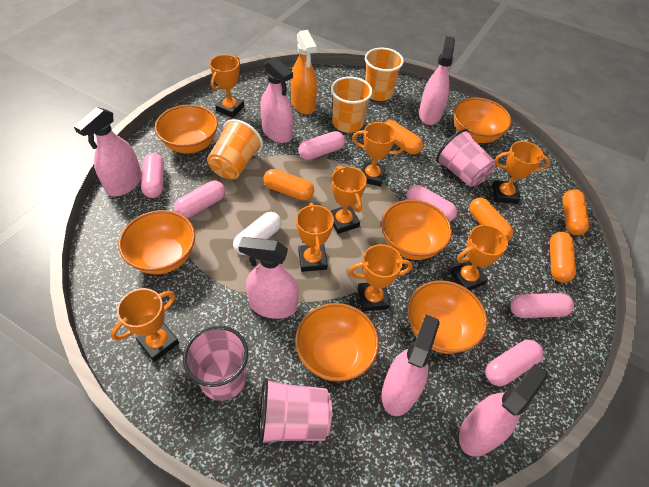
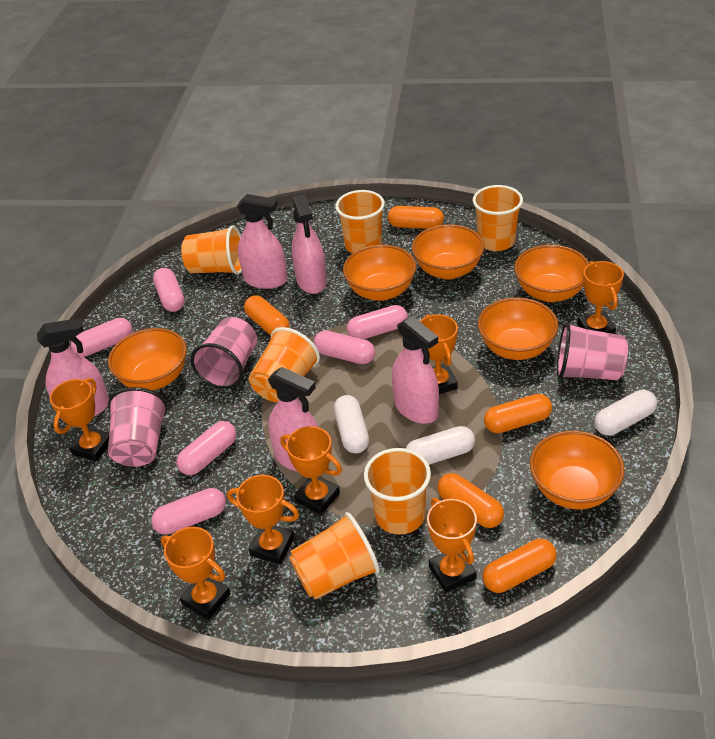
orange cup: [207,119,263,179] [331,76,373,133] [365,48,404,101] = 3 -> [181,226,242,275] [249,327,320,402] [289,512,380,600] [335,190,385,254] [364,448,431,535] [473,185,523,251] = 6
orange spray bottle: [291,30,317,114] = 1 -> none = 0
orange trophy: [111,288,179,362] [210,55,244,117] [296,202,334,272] [330,166,367,234] [348,244,413,311] [352,122,405,187] [450,225,511,290] [492,141,550,204] = 8 -> [50,378,109,462] [161,527,231,620] [227,475,299,564] [280,426,342,515] [420,314,458,394] [427,498,477,593] [577,261,624,334] = 7
pink spray bottle: [74,107,142,197] [238,237,299,319] [260,57,293,143] [381,315,440,416] [419,36,455,125] [459,364,547,457] = 6 -> [37,318,109,416] [237,194,287,289] [268,367,319,472] [292,194,327,294] [392,316,439,424] = 5
white capsule: [233,212,282,255] = 1 -> [334,395,369,453] [406,426,475,465] [594,390,657,436] = 3

